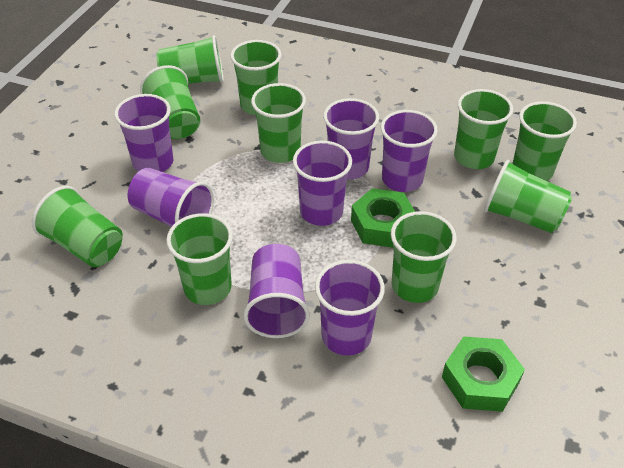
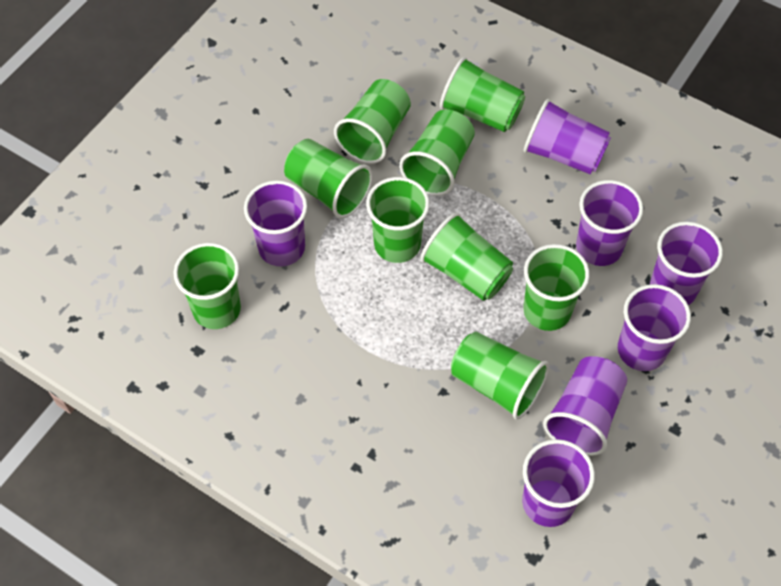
green cup: [32,186,123,267] [140,65,200,139] [156,35,224,84] [166,213,233,305] [230,40,282,115] [251,83,306,163] [391,211,457,303] [454,89,513,169] [484,160,572,233] [512,101,577,181] = 10 -> [173,243,241,329] [284,139,373,218] [334,79,411,164] [366,177,430,263] [399,110,475,196] [420,212,513,301] [440,57,525,132] [451,331,549,420] [523,244,590,331] = 9
green nut: [351,188,415,248] [442,336,525,412] = 2 -> none = 0

